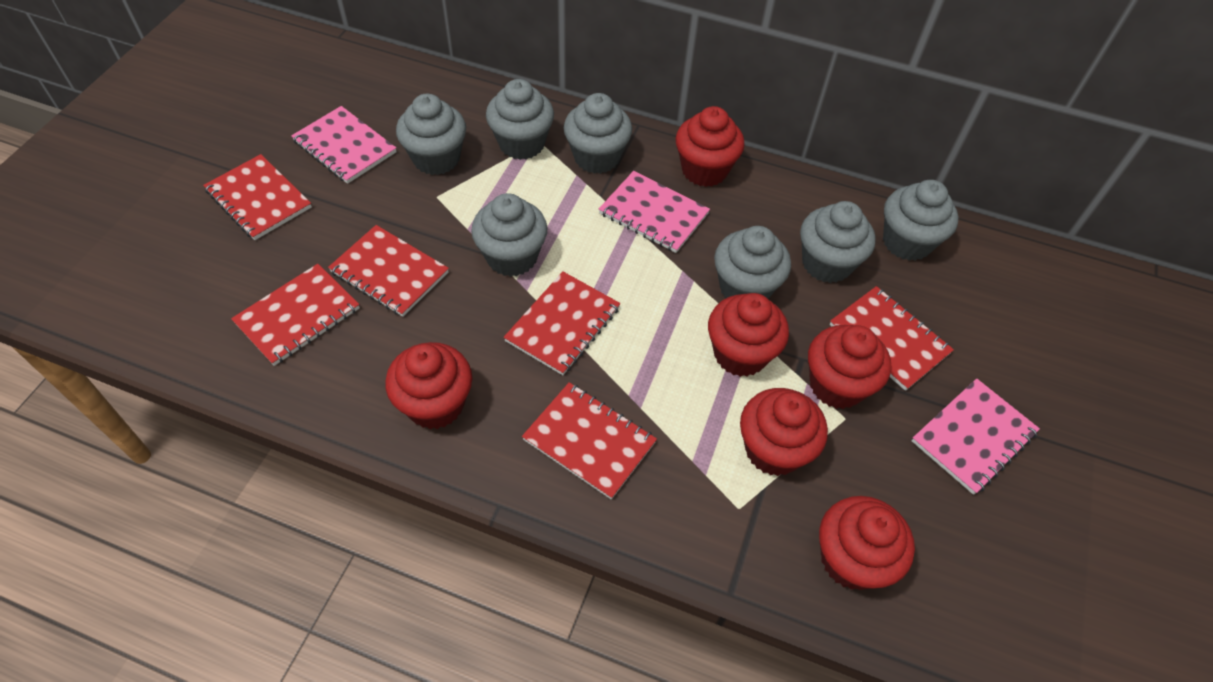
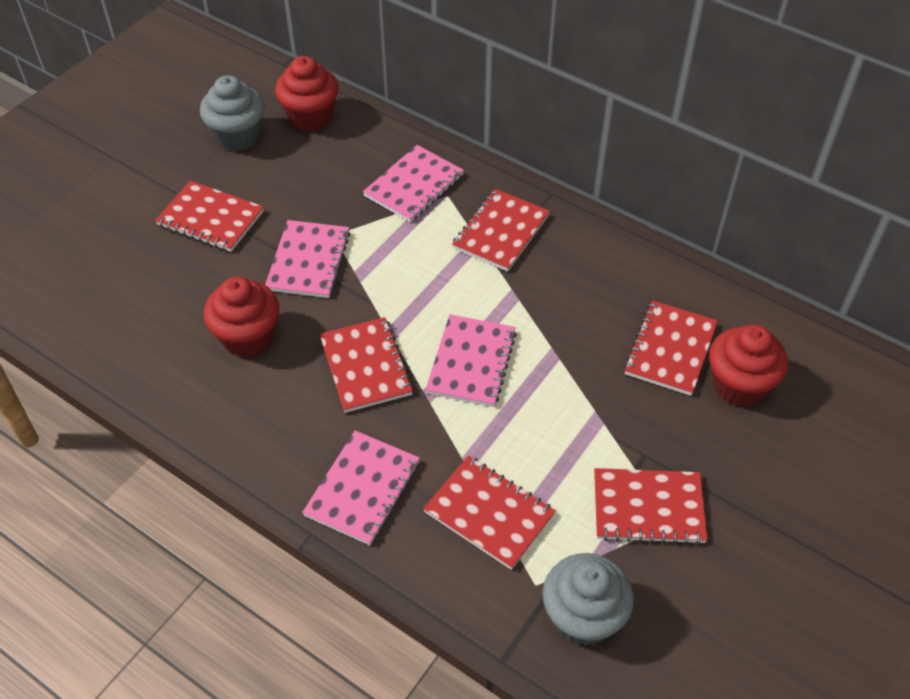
grey cupcake: [396,94,466,175] [471,193,548,277] [486,79,554,160] [564,93,632,174] [714,226,791,299] [800,201,876,283] [883,180,959,261] = 7 -> [200,75,265,151] [542,553,634,646] = 2
pink notebook: [291,106,397,184] [599,171,710,253] [912,378,1040,495] = 3 -> [265,220,350,298] [302,431,420,545] [363,145,464,222] [425,314,517,407] = 4
red cupcake: [385,342,472,429] [675,106,745,187] [708,293,789,377] [740,388,828,476] [808,325,891,409] [819,496,915,590] = 6 -> [203,276,279,358] [275,56,339,132] [709,324,788,407] = 3

